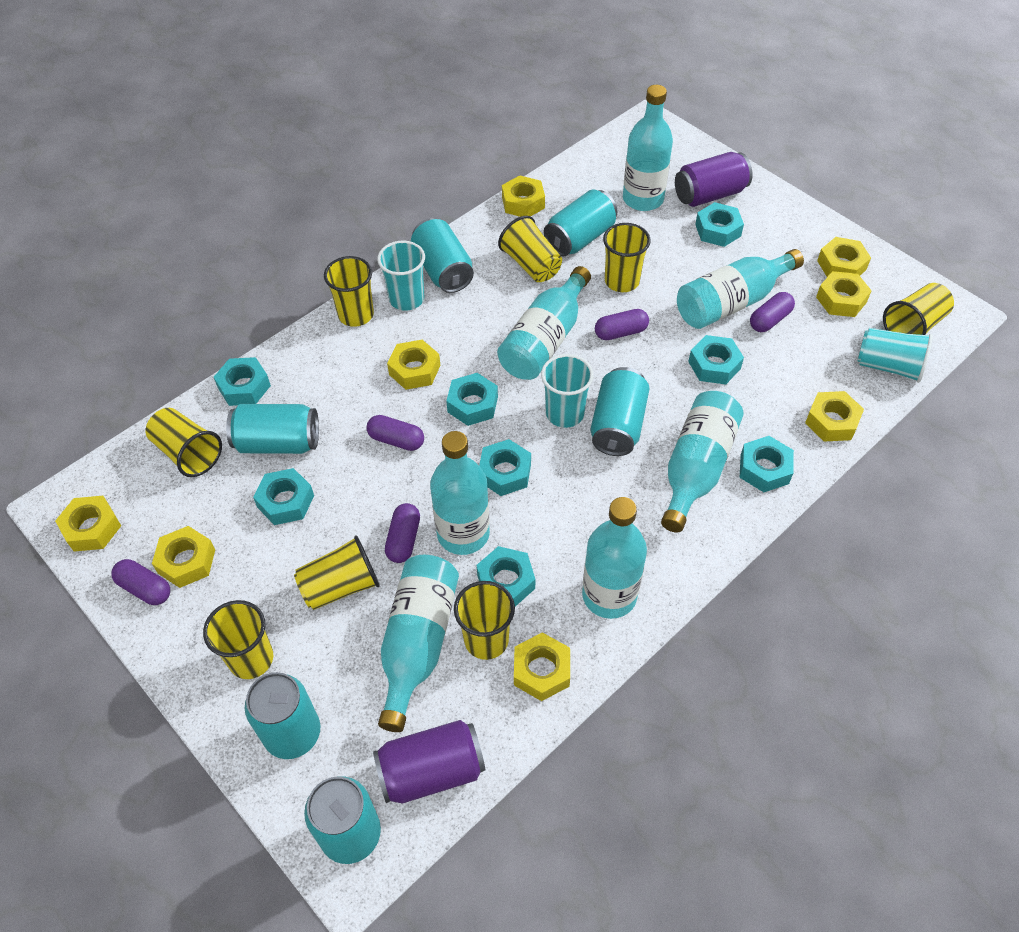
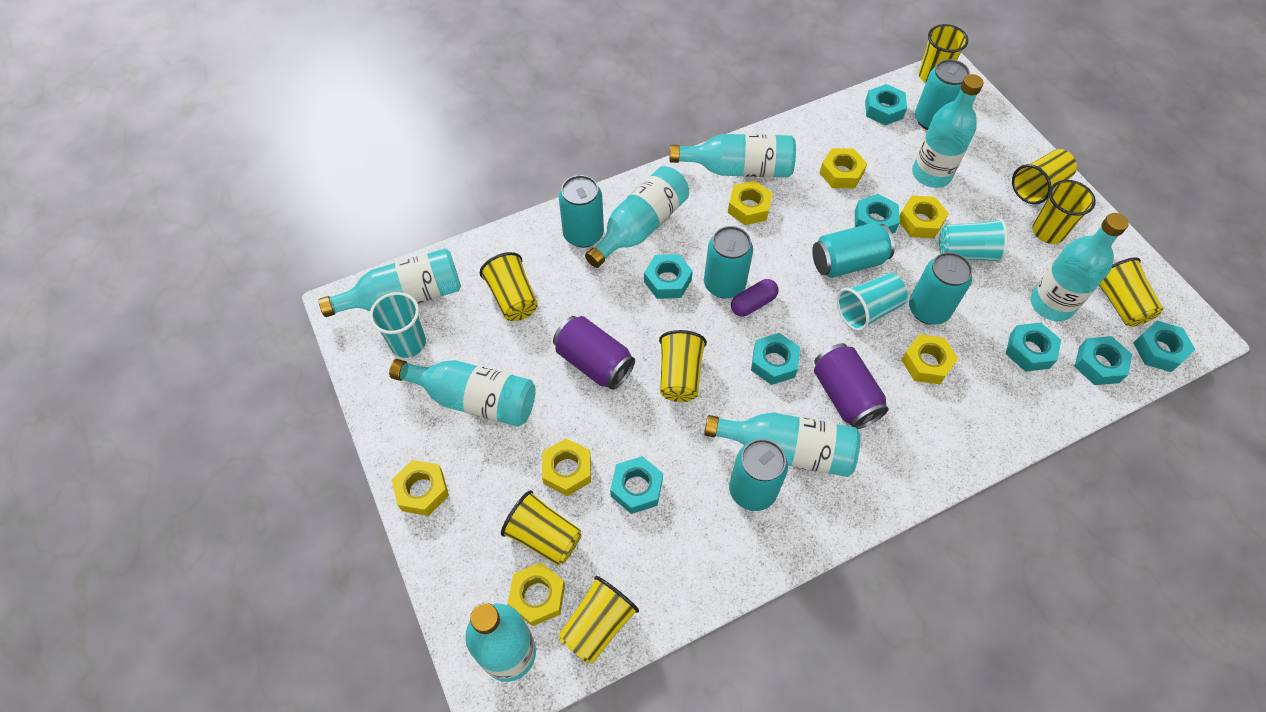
purple capsule: [111,559,170,605] [367,415,424,451] [385,503,420,563] [595,309,649,340] [750,292,795,332] = 5 -> [731,279,779,316] = 1
turquoise bottle: [378,555,459,732] [430,431,490,555] [497,266,591,380] [582,497,647,619] [623,85,673,211] [661,391,744,533] [677,249,804,329] = 7 -> [319,249,461,317] [389,359,536,427] [465,603,536,682] [585,166,689,268] [670,134,796,177] [704,413,860,477] [912,74,984,188] [1031,213,1129,321] = 8
yellow nut: [55,496,121,552] [152,526,215,588] [387,340,440,390] [502,175,545,217] [514,632,570,701] [805,391,864,442] [816,271,872,317] [817,237,871,277] = 8 -> [392,460,449,516] [507,563,565,626] [542,438,591,496] [728,181,773,225] [820,148,867,189] [899,196,949,238] [902,334,958,384] = 7

